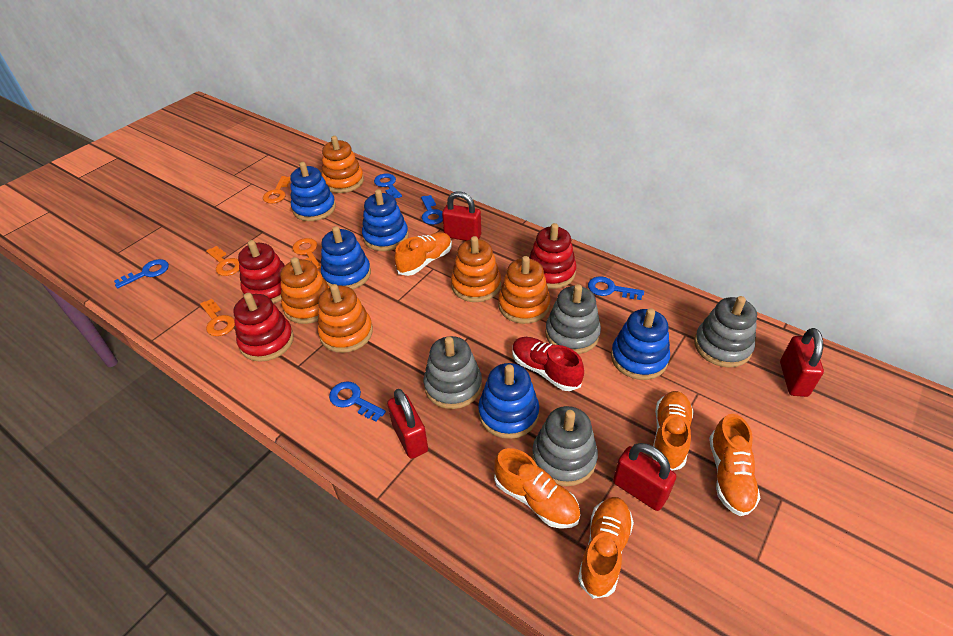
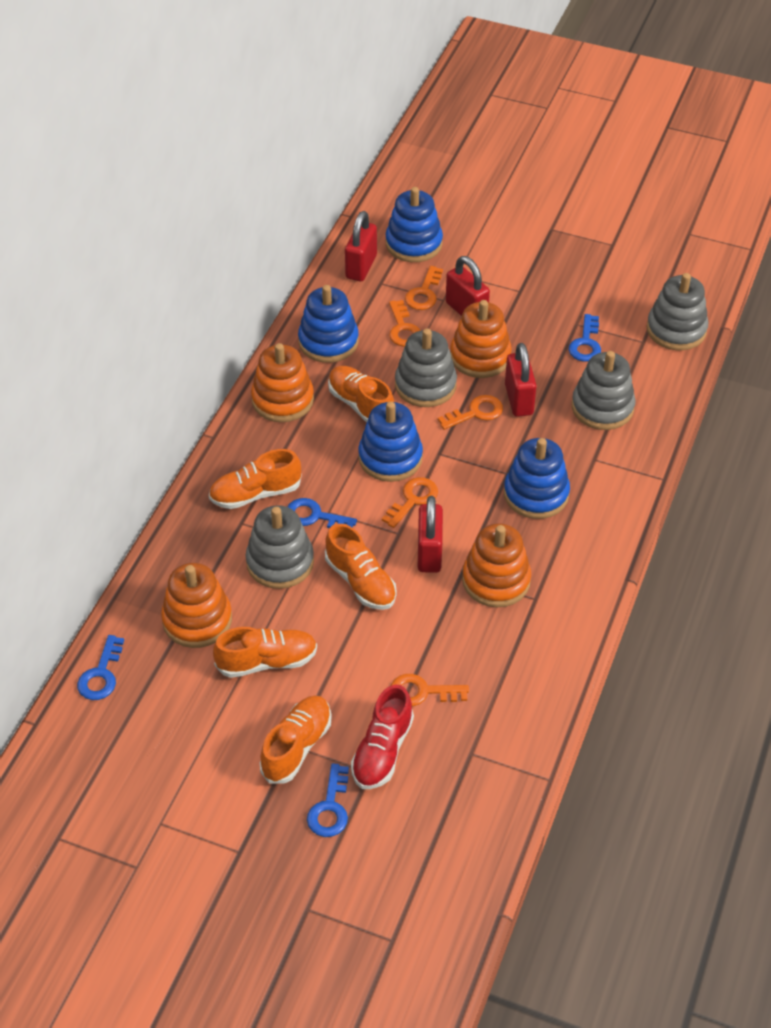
blue key: [114,259,169,289] [329,381,386,422] [374,173,402,198] [421,195,443,225] [588,276,644,300] = 5 -> [77,635,124,700] [288,498,357,528] [307,763,349,837] [569,314,601,362] = 4
blue stacking toy: [290,162,336,221] [321,226,371,289] [362,189,409,251] [478,363,539,439] [611,308,670,380] = 5 -> [298,285,359,363] [358,401,423,482] [385,187,443,262] [504,438,570,519] = 4
orange key: [200,299,235,336] [206,246,239,276] [263,176,290,203] [293,238,321,269] = 4 -> [382,477,438,528] [389,300,420,347] [391,674,469,706] [405,266,443,310] [438,395,503,430] = 5
orange stacking toy: [280,257,330,324] [318,284,373,353] [322,136,364,193] [451,236,501,302] [498,256,550,324] = 5 -> [161,563,232,648] [251,343,314,422] [450,300,512,378] [462,524,531,608] = 4
red stacking toy: [233,293,294,362] [238,240,285,304] [529,223,577,289] = 3 -> none = 0

